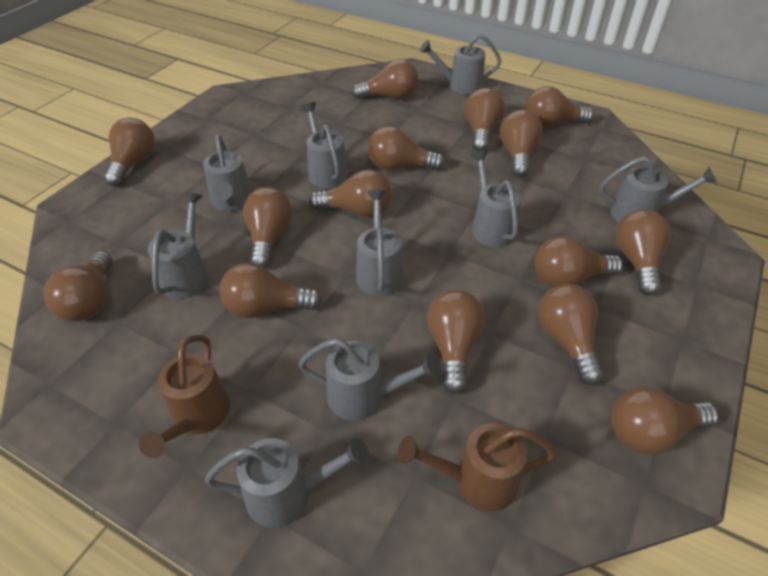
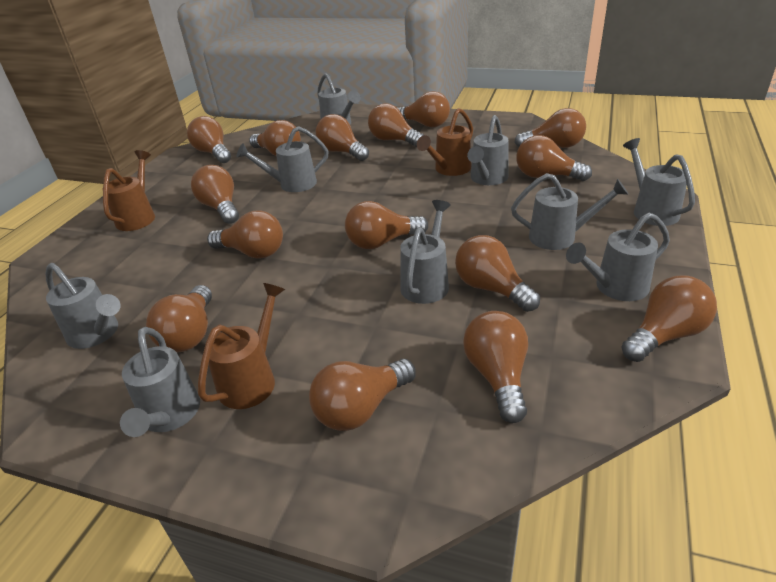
brown watering can: [138,335,230,458] [398,423,557,511] = 2 -> [102,150,155,231] [198,283,285,409] [417,108,473,176] = 3

